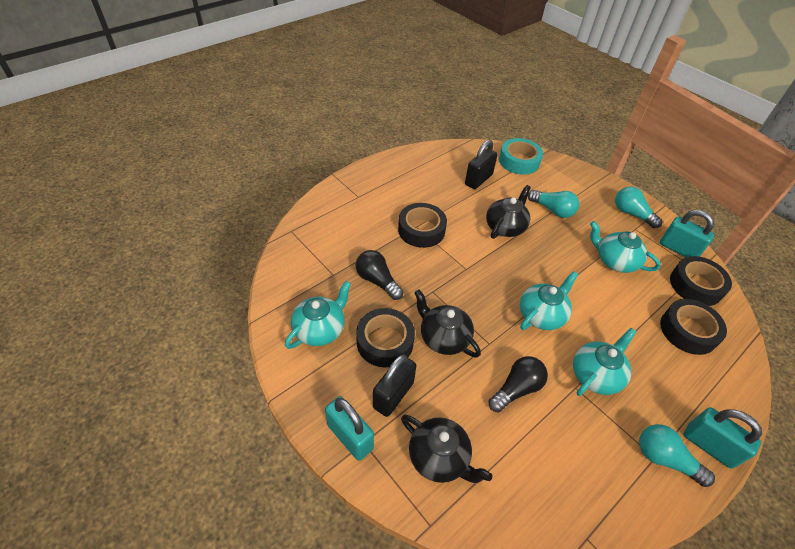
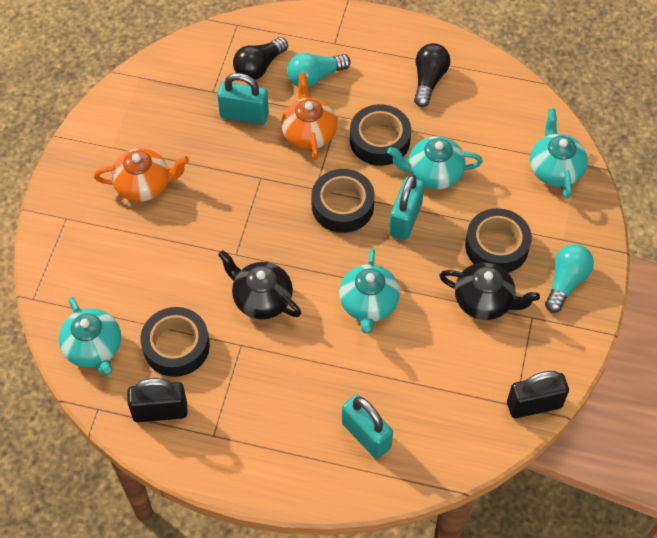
black teapot: [401,415,492,483] [414,289,481,358] [486,185,531,239] = 3 -> [218,250,301,319] [439,263,540,320] = 2
orange teapot: none = 0 -> [94,148,189,202] [281,73,337,160] = 2
turquoise light bulb: [528,190,579,218] [615,186,662,228] [639,424,715,487] = 3 -> [287,53,351,87] [545,244,594,313] = 2
turquoise tape: [499,138,543,175] = 1 -> none = 0

